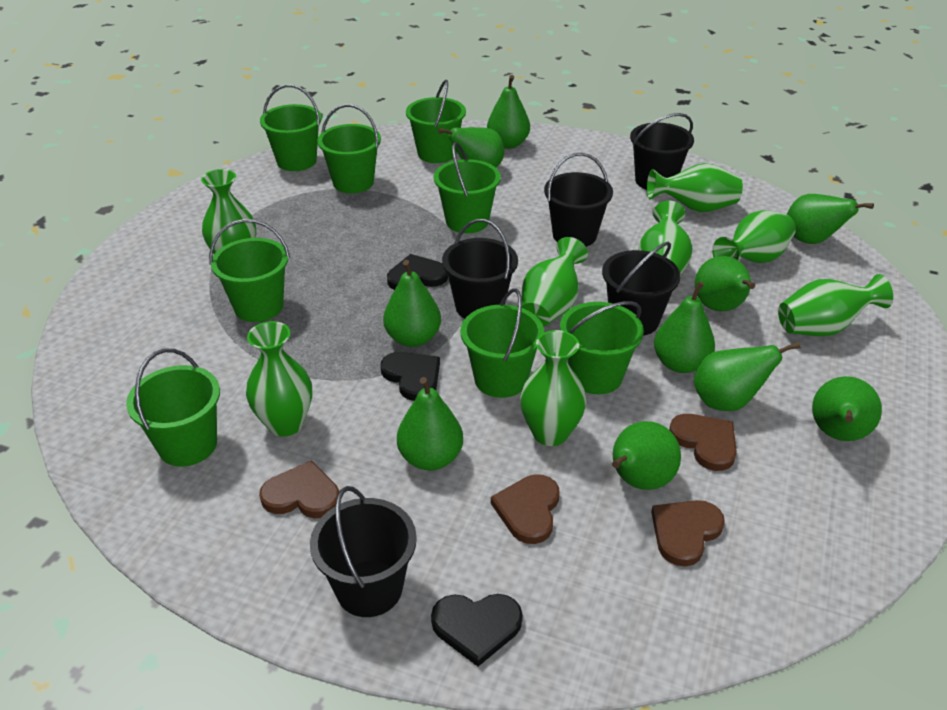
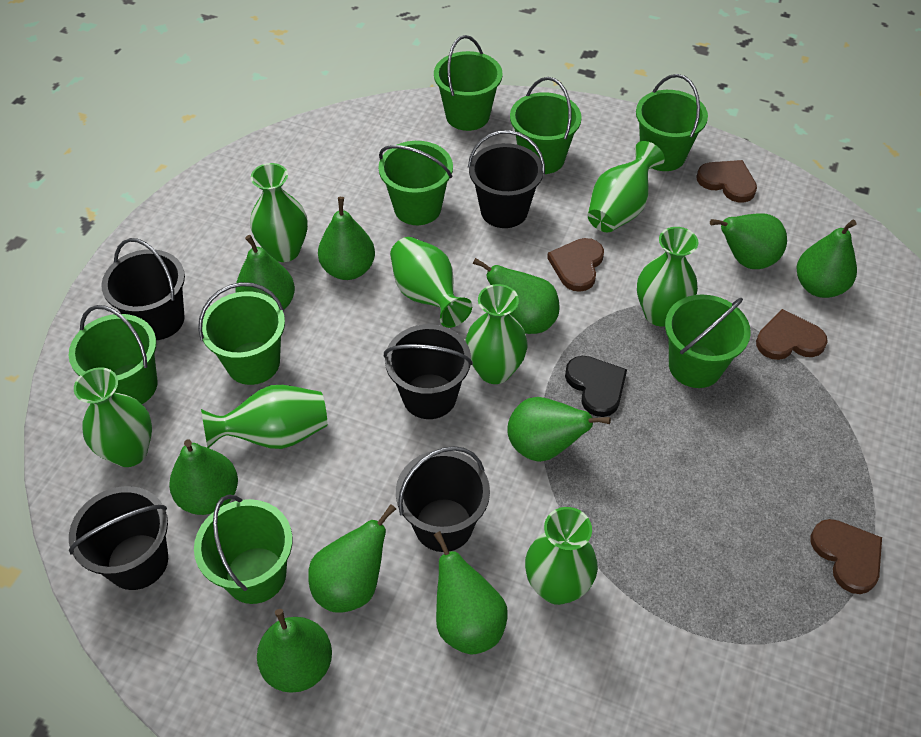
black heart: [380,352,440,401] [387,254,448,290] [431,594,523,667] = 3 -> [565,356,627,417] = 1

